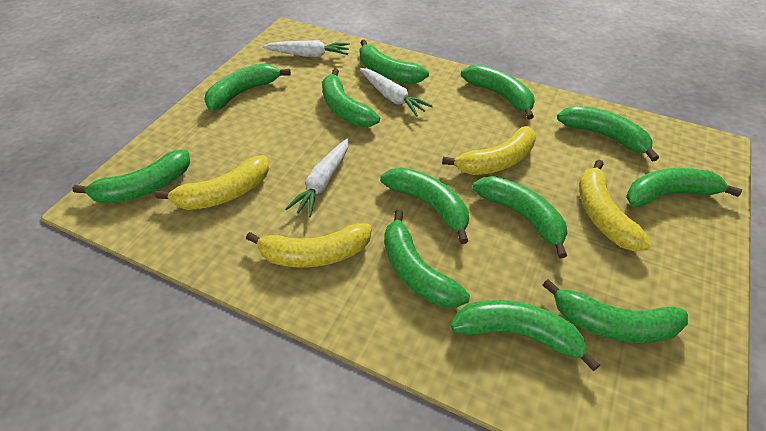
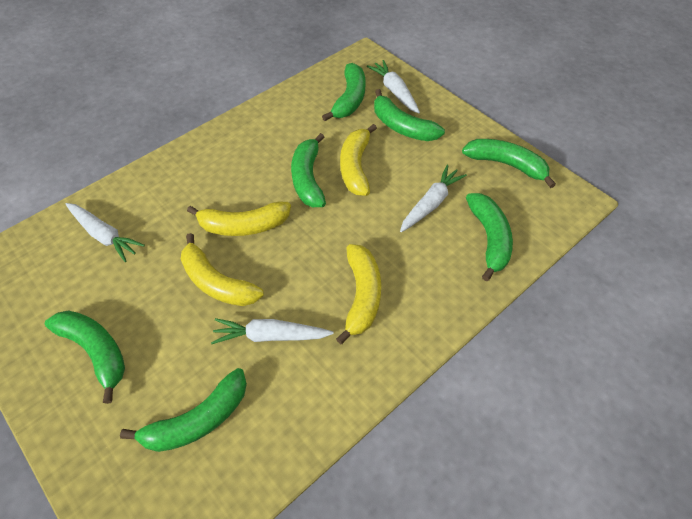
green banana: [72,149,190,204] [204,63,291,110] [322,68,380,127] [360,40,429,84] [381,167,469,244] [384,209,470,308] [451,300,600,372] [461,65,535,119] [472,176,567,258] [543,279,688,343] [557,106,659,162] [626,168,742,207] = 12 -> [45,311,125,404] [120,368,247,452] [291,133,326,207] [322,63,365,121] [374,89,445,141] [462,139,556,188] [466,193,513,281] = 7
white carrot: [262,40,350,57] [285,138,349,217] [360,68,433,117] = 3 -> [65,203,145,262] [211,318,333,344] [367,60,420,114] [400,165,467,232] = 4

